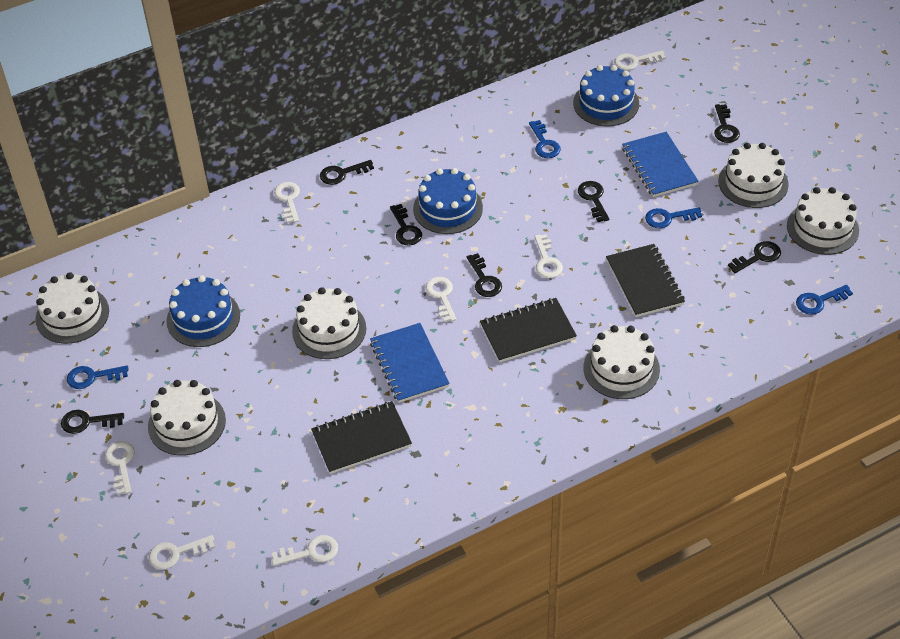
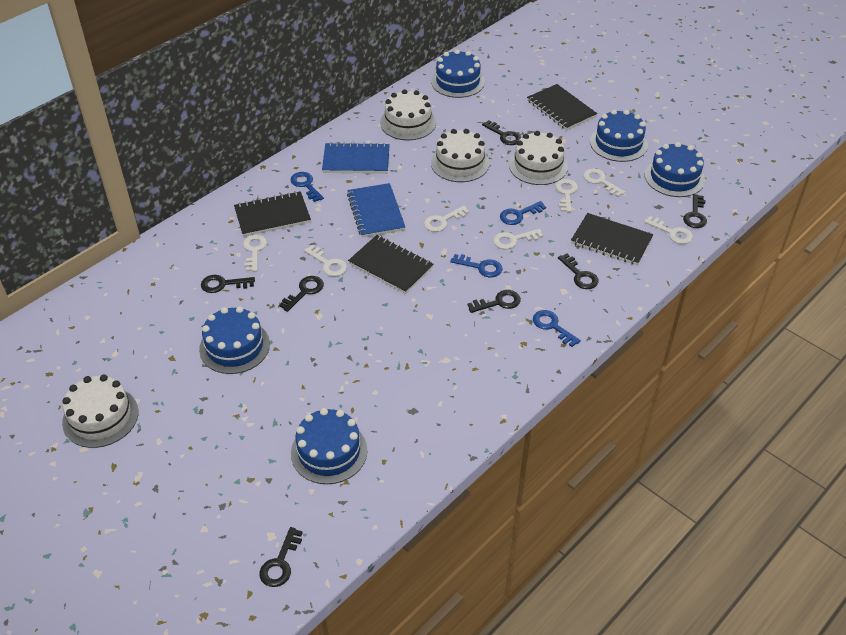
black notebook: [311,401,412,474] [480,298,577,363] [606,244,685,317] = 3 -> [234,191,311,237] [348,235,434,294] [527,84,597,130] [571,213,653,265] = 4
blue cake: [166,275,240,347] [413,168,483,234] [573,65,639,126] = 3 -> [199,306,270,374] [291,408,367,484] [431,49,485,98] [590,110,648,162] [645,142,705,197] = 5
white cake: [35,272,109,344] [148,380,226,456] [292,287,366,359] [583,325,660,399] [718,143,789,208] [787,187,859,255] = 6 -> [62,374,138,448] [380,89,436,140] [431,129,490,182] [509,131,568,185] = 4

